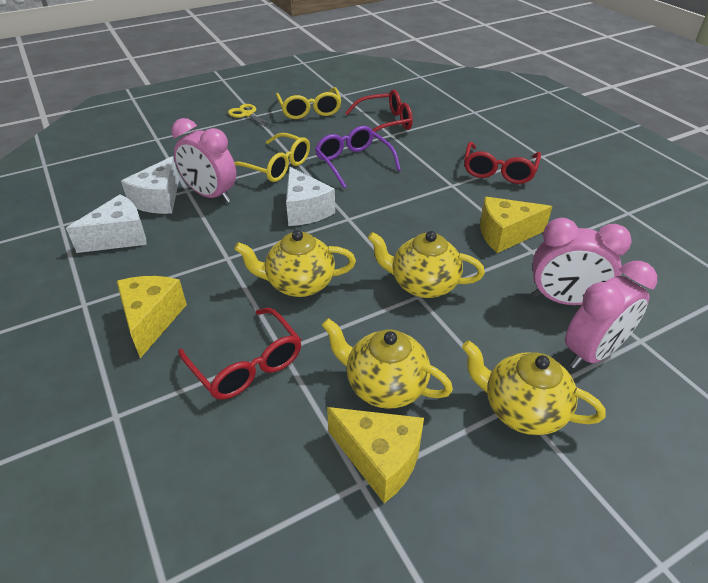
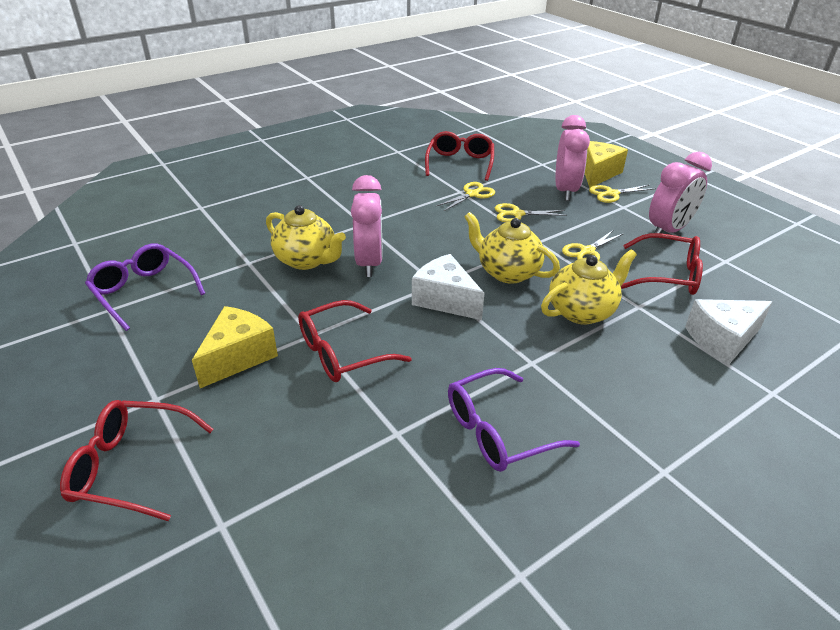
purple glasses: [315,126,401,188] = 1 -> [85,244,206,331] [448,368,580,472] = 2
red glasses: [178,308,301,399] [345,90,413,132] [464,142,541,184] = 3 -> [60,400,213,521] [298,300,412,382] [425,131,494,181] [621,233,703,295] = 4
white cheese: [66,194,146,253] [121,156,179,214] [286,167,335,226] = 3 -> [412,254,485,320] [685,299,772,365] = 2
yellow cheese: [117,276,187,358] [327,407,424,503] [480,197,553,253] = 3 -> [192,306,278,388] [585,141,628,188] = 2
yellow glasses: [234,133,310,182] [276,87,341,119] = 2 -> none = 0
yellow scissors: [228,104,276,129] = 1 -> [436,182,495,212] [495,203,567,222] [562,230,624,260] [589,185,656,203] = 4
yellow teapot: [234,230,356,297] [322,318,453,409] [368,231,485,298] [462,341,606,435] = 4 -> [266,205,346,270] [464,212,560,284] [541,249,637,324] = 3

